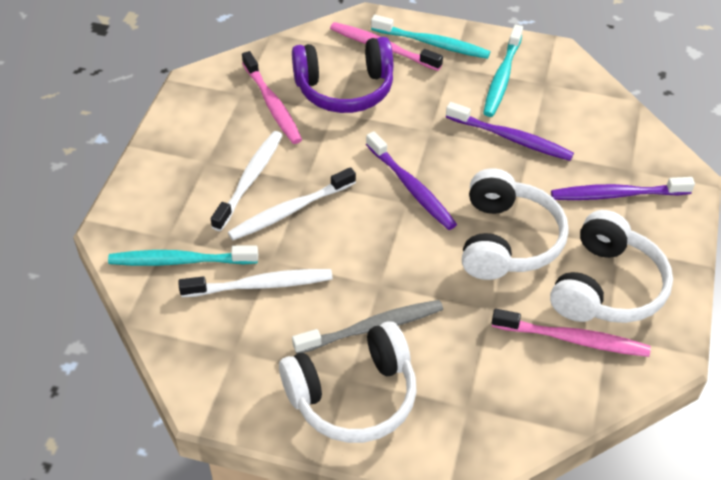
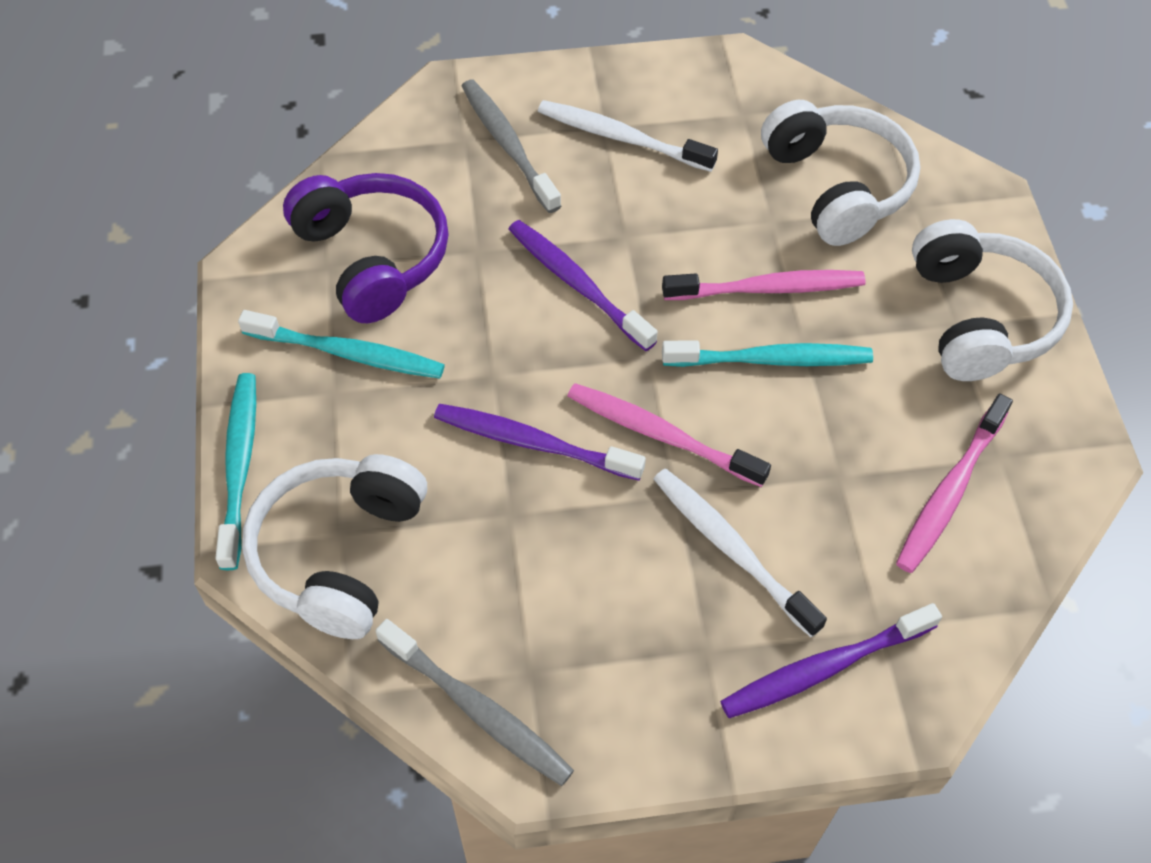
grey toothbrush: [292,300,443,354] = 1 -> [375,619,574,786] [462,80,561,213] = 2
white toothbrush: [178,269,332,297] [211,131,283,231] [228,167,356,240] = 3 -> [538,100,718,172] [654,468,827,638] = 2

